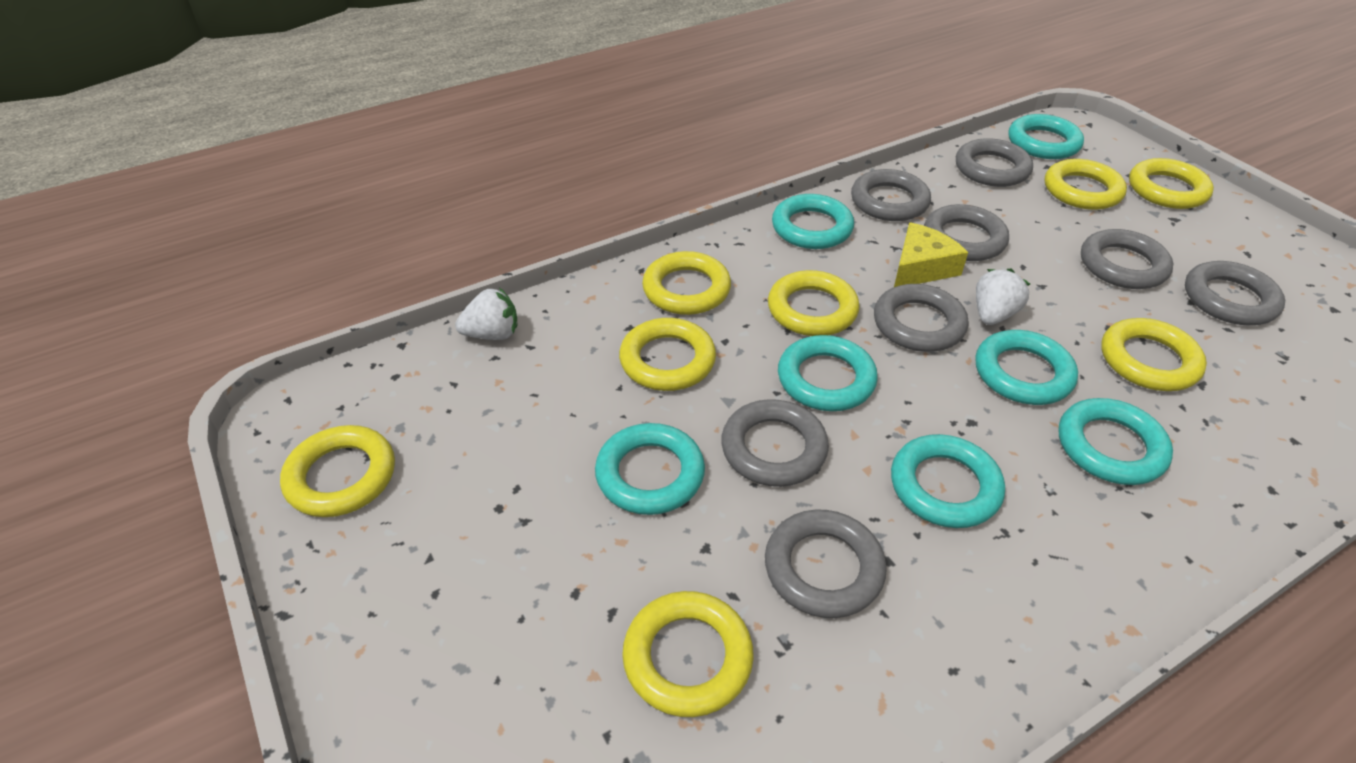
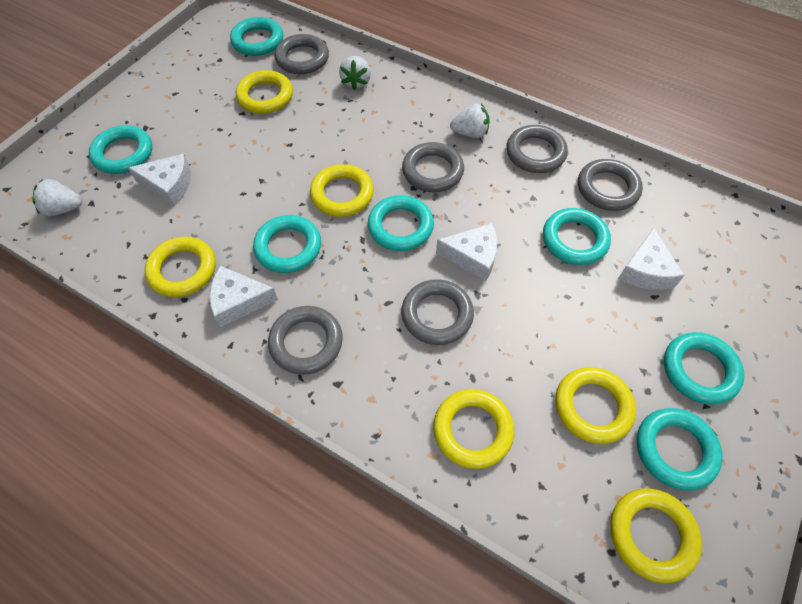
grey ring: [721,399,829,487] [765,510,887,618] [851,169,931,221] [874,284,969,352] [924,204,1009,261] [956,138,1033,187] [1081,229,1173,289] [1185,261,1285,325] = 8 -> [268,306,343,375] [275,34,329,74] [401,279,474,345] [402,142,464,192] [506,125,568,173] [578,159,643,211] = 6
white cheese: none = 0 -> [128,154,191,206] [210,266,278,327] [436,223,497,281] [618,227,685,290] = 4
white strawberry: [455,288,517,340] [976,269,1030,325] = 2 -> [33,179,82,216] [339,56,371,90] [450,103,490,138] = 3
yellow cheese: [894,222,968,287] = 1 -> none = 0
yellow ring: [280,425,395,517] [619,318,716,391] [622,591,754,717] [642,251,731,315] [768,270,860,336] [1045,159,1127,210] [1101,318,1207,391] [1129,158,1214,209] = 8 -> [144,237,215,297] [236,70,293,114] [310,164,374,217] [433,389,514,469] [555,367,636,444] [610,488,702,583] = 6

